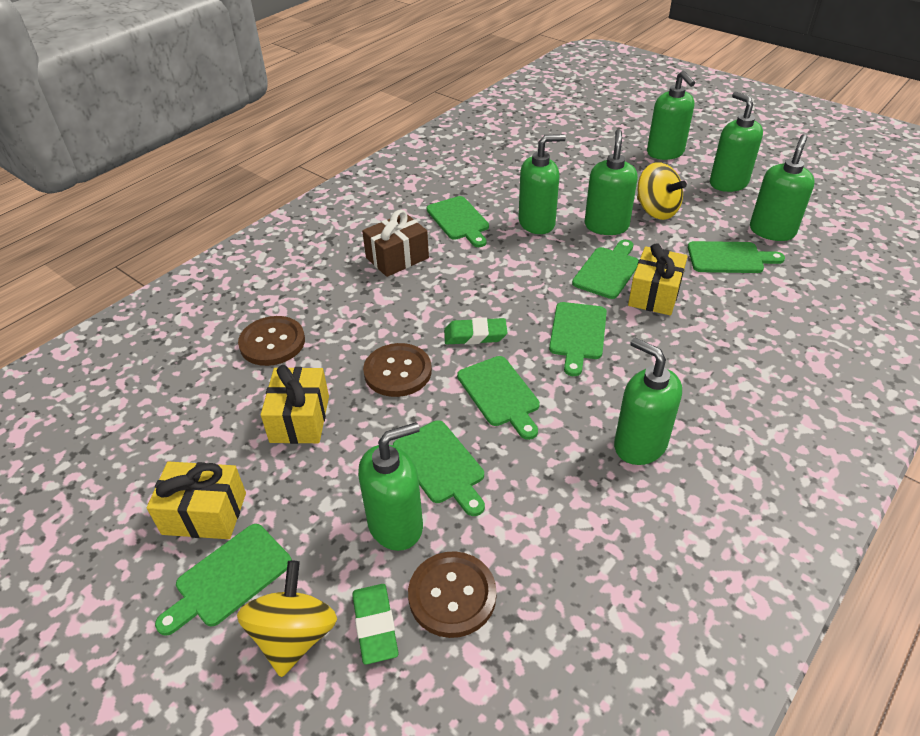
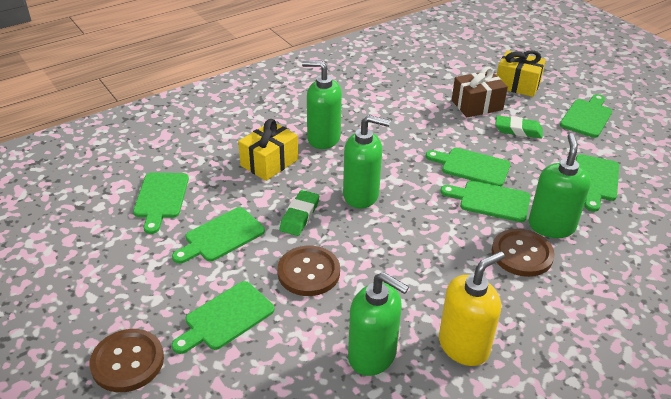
green soap dispenser: [358,422,423,551] [518,134,566,234] [585,129,638,235] [614,338,682,465] [647,71,695,160] [710,92,763,192] [750,134,815,241] = 7 -> [302,60,342,149] [343,115,390,208] [348,272,409,376] [528,133,591,238] = 4
yellow gift: [147,462,246,539] [261,365,329,444] [628,243,688,316] = 3 -> [238,119,298,181] [497,50,546,97] = 2
yellow soap dispenser: none = 0 -> [439,251,505,366] = 1
yellow spinning top: [237,561,337,677] [637,162,687,220] = 2 -> none = 0

